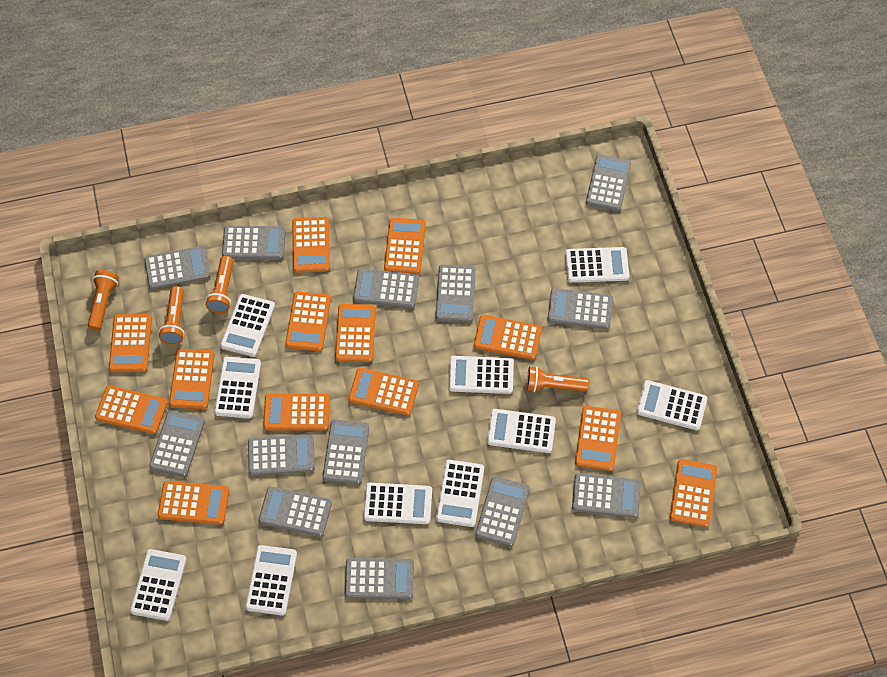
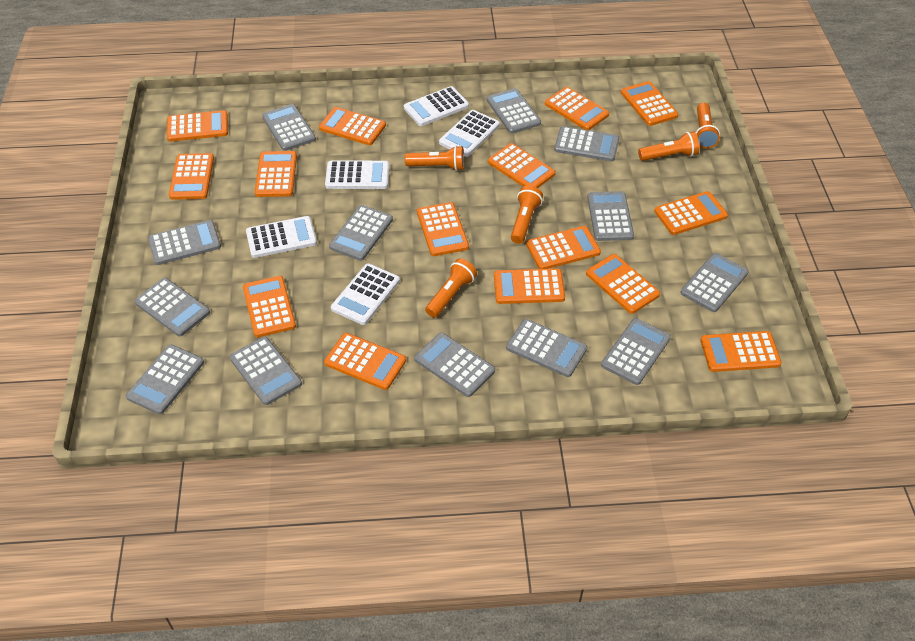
orange calculator: [95,386,168,434] [109,314,152,372] [158,481,229,525] [169,349,214,409] [263,394,330,430] [285,291,331,351] [292,217,330,273] [335,304,376,362] [348,368,419,416] [384,218,426,274] [474,315,542,360] [575,406,621,471] [670,459,717,527] = 13 -> [167,110,228,142] [169,153,214,200] [243,276,296,338] [255,151,297,197] [319,107,386,145] [324,333,406,390] [417,202,469,256] [488,143,556,188] [494,268,565,304] [526,226,601,269] [545,87,609,130] [586,254,660,314] [621,81,678,126] [654,191,728,235] [700,331,782,372] = 15
orange flashlight: [88,270,119,331] [159,286,184,345] [206,256,233,313] [526,366,589,392] = 4 -> [405,146,464,171] [425,259,477,318] [511,186,543,244] [638,131,699,161] [696,103,720,149] = 5
white calculator: [130,549,187,621] [214,357,261,418] [220,294,275,357] [245,545,297,616] [363,483,432,524] [436,460,484,527] [449,356,514,394] [487,409,556,453] [565,247,629,283] [637,380,707,430] = 10 -> [246,216,317,258] [325,161,389,189] [331,263,400,325] [404,86,469,126] [439,110,500,157] = 5

